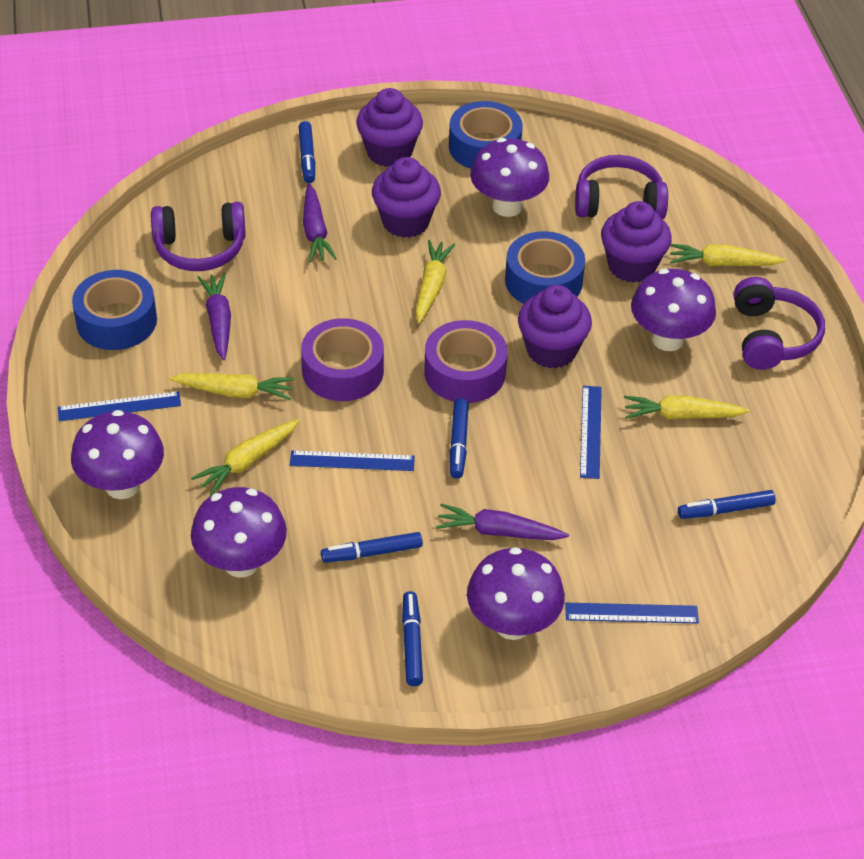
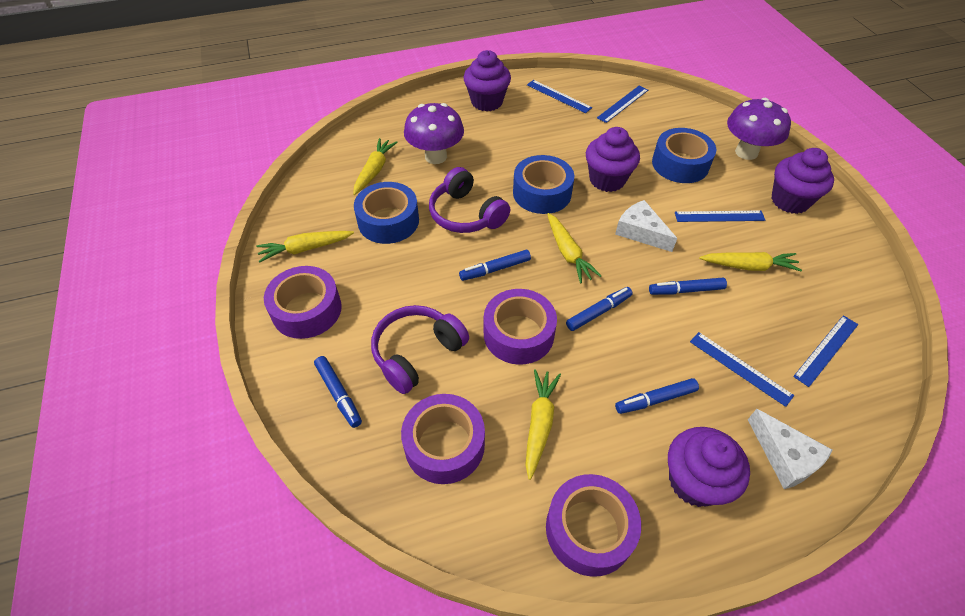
blue ruler: [58,391,181,421] [290,450,415,471] [565,603,699,624] [580,386,602,479] = 4 -> [527,80,592,113] [597,86,648,123] [675,210,765,222] [690,332,794,407] [793,315,858,387] = 5
purple carrot: [198,273,231,360] [303,184,337,263] [436,504,569,540] = 3 -> none = 0
purple headphones: [151,202,246,271] [575,155,668,219] [734,277,825,370] = 3 -> [371,305,469,394] [429,167,510,233] = 2
purple mushroom: [71,410,164,499] [191,487,287,578] [467,547,565,640] [470,138,549,217] [631,269,716,351] = 5 -> [404,103,464,164] [727,98,791,160] = 2
purple tape: [301,318,384,401] [424,320,507,403] = 2 -> [264,266,342,339] [401,394,485,484] [484,289,557,365] [546,474,641,577] = 4
white cheese: none = 0 -> [615,200,677,252] [748,409,833,489] = 2

